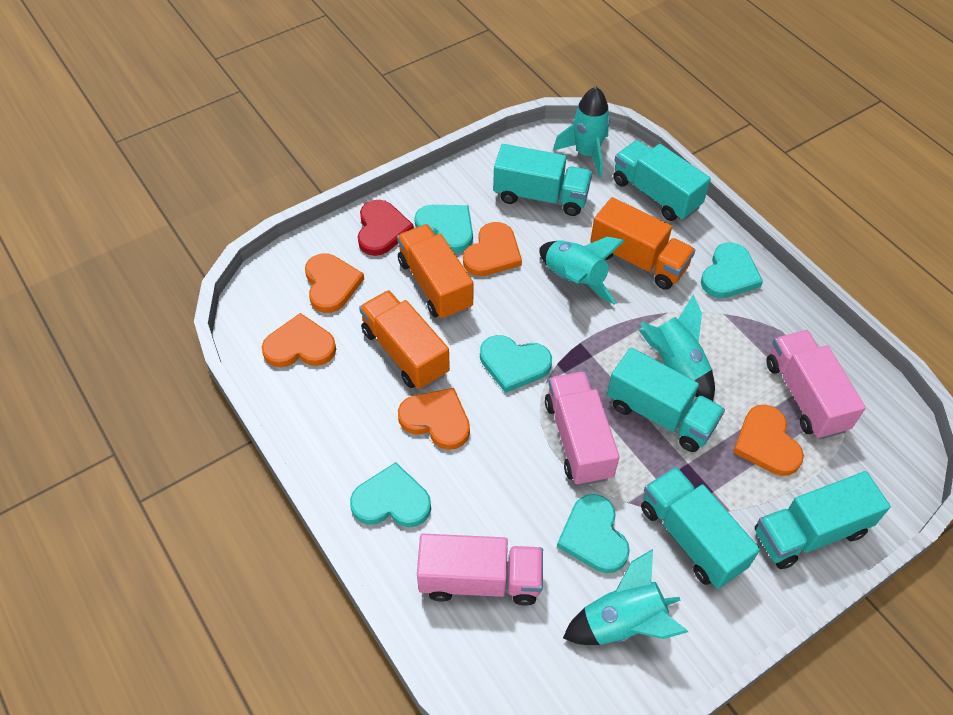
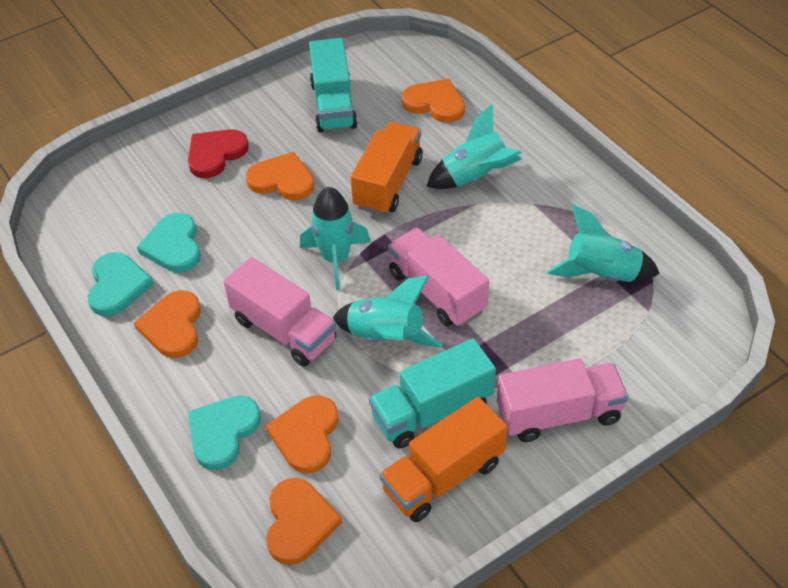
orange truck: [359,290,450,390] [397,224,473,320] [591,197,695,290] = 3 -> [351,122,423,215] [380,397,507,522] = 2
turquoise heart: [350,462,431,527] [414,205,473,253] [480,335,552,393] [557,494,630,573] [701,242,763,298] = 5 -> [87,252,154,316] [137,213,201,273] [188,396,261,470] = 3
turquoise truck: [493,144,592,216] [607,348,725,452] [613,140,711,221] [641,467,760,589] [755,471,891,569] = 5 -> [309,38,358,133] [369,338,496,449] = 2

